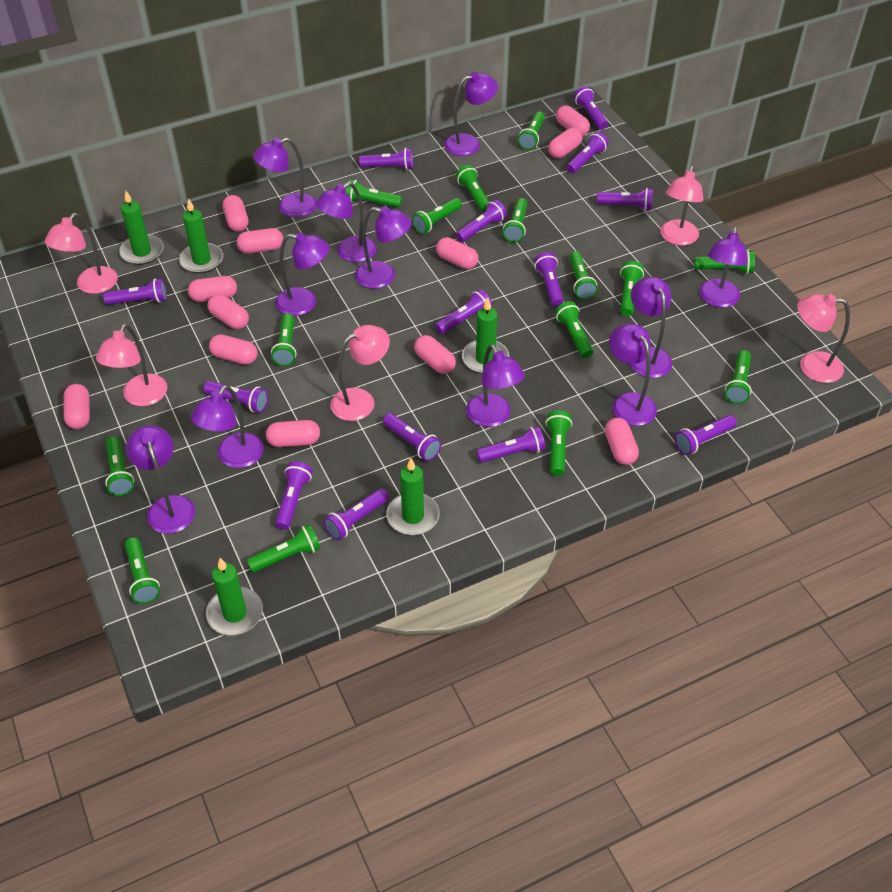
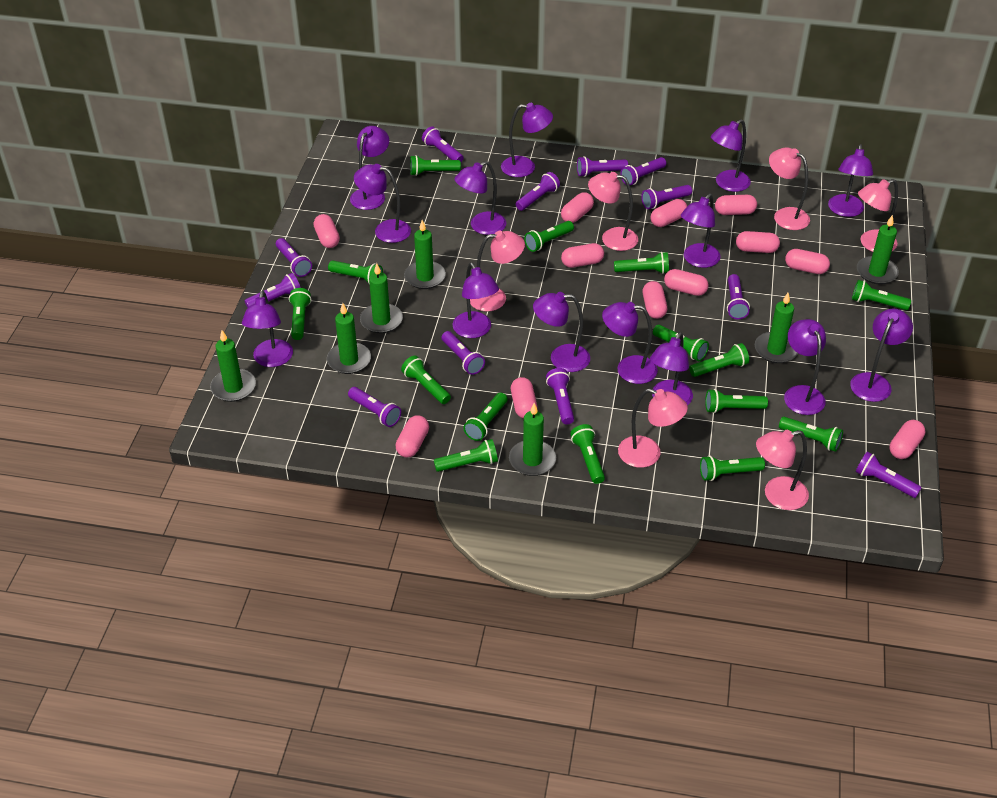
green candle: [119,191,163,265] [179,198,223,273] [206,558,263,635] [386,458,440,535] [462,298,509,374] = 5 -> [210,330,256,402] [327,303,371,374] [360,263,403,333] [404,220,446,289] [509,403,556,476] [755,293,798,363] [857,215,899,285] = 7
pink lamp: [45,213,118,294] [96,324,167,406] [330,325,390,421] [660,166,703,245] [797,294,850,383] = 5 -> [470,231,525,311] [588,172,638,251] [618,388,688,468] [756,430,809,510] [769,147,810,230] [858,179,898,252] = 6
purple flashlight: [103,279,167,305] [203,381,268,413] [275,461,312,530] [324,488,389,540] [359,148,413,170] [383,413,441,461] [435,289,492,334] [456,200,507,242] [476,426,545,463] [534,252,563,307] [566,132,609,173] [574,86,608,130] [597,188,653,211] [675,415,737,455] = 14 -> [245,273,301,308] [276,238,312,277] [348,387,401,427] [422,126,464,162] [441,331,485,375] [516,172,560,211] [546,368,574,425] [577,156,628,177] [620,157,666,185] [641,185,692,209] [727,274,750,319] [856,452,922,498] = 12
purple lamp: [126,425,195,534] [190,385,263,468] [253,137,316,218] [275,232,329,316] [316,182,376,263] [355,206,412,289] [444,72,498,156] [466,345,525,427] [609,324,657,426] [630,277,672,378] [699,227,748,307] = 11 -> [242,291,293,367] [350,126,389,210] [354,164,411,243] [453,263,499,338] [455,161,506,235] [501,103,553,177] [533,292,590,372] [602,302,658,384] [650,332,693,405] [681,194,721,268] [711,119,751,192] [784,319,826,415] [828,144,873,217] [850,309,913,402] = 14

